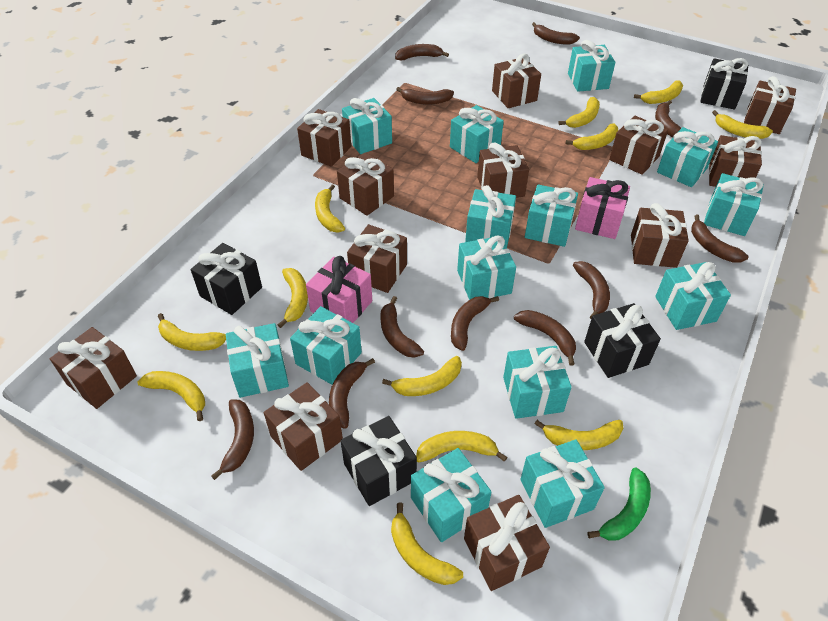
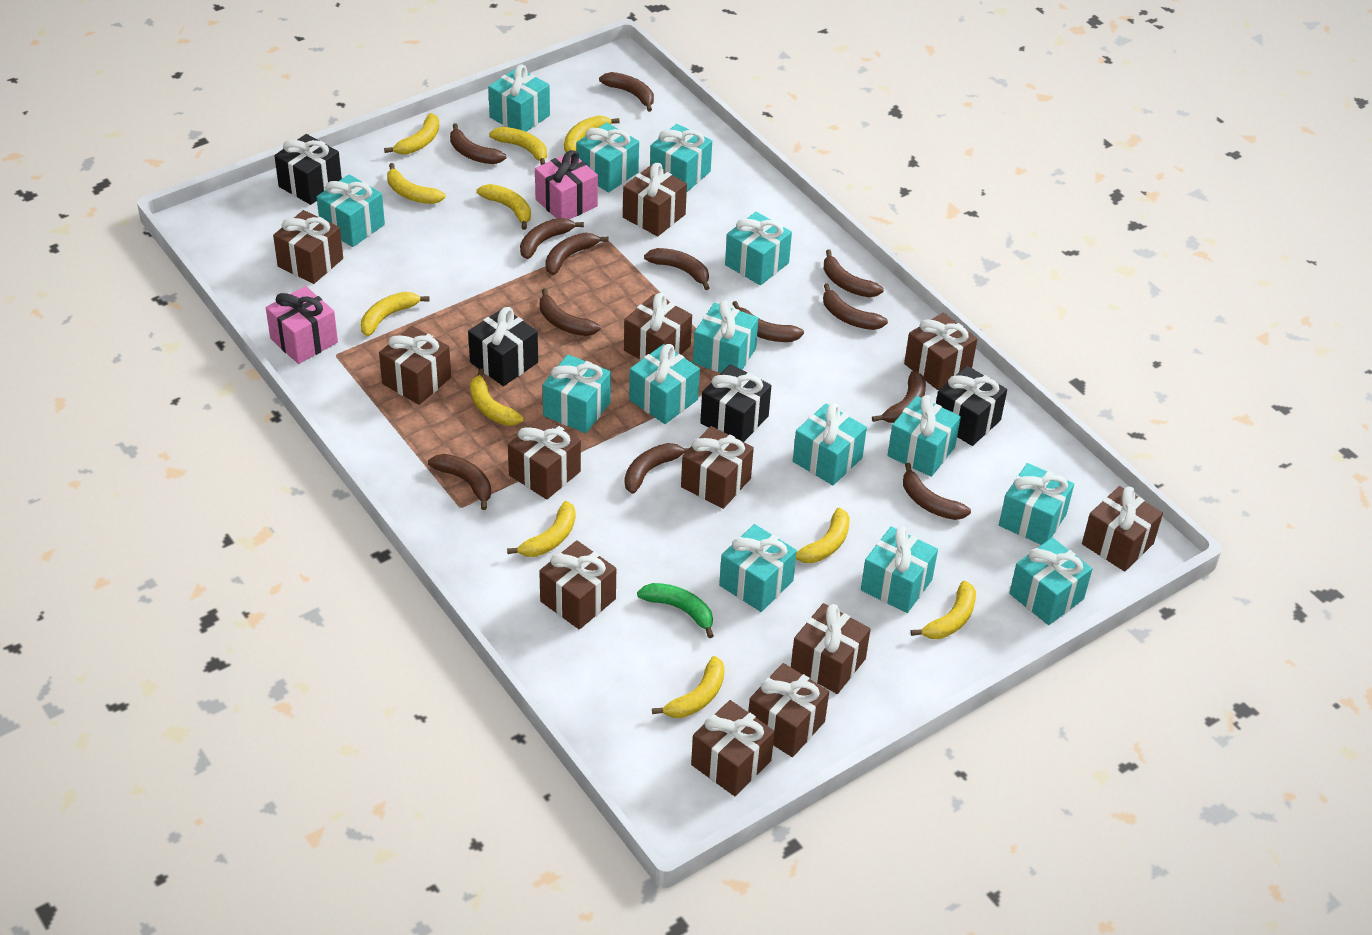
brown banana: [211,399,254,480] [329,358,375,429] [380,296,424,358] [395,44,449,60] [396,87,454,105] [451,296,499,351] [514,310,576,366] [532,22,580,45] [573,261,610,319] [655,100,681,138] [691,215,749,263] = 11 -> [428,454,491,510] [450,123,506,164] [520,218,584,259] [540,288,601,336] [545,233,609,275] [599,72,654,112] [624,443,689,494] [644,248,709,290] [732,301,804,342] [823,283,888,330] [824,249,884,297] [872,371,926,423] [903,463,971,520] = 13
yellow banana: [137,371,205,421] [158,313,226,351] [278,268,308,328] [315,184,345,232] [382,356,462,396] [391,503,463,585] [416,431,507,463] [534,420,623,450] [558,97,600,128] [566,123,618,150] [634,80,683,104] [712,110,773,139] = 12 -> [361,292,430,336] [384,113,439,155] [387,163,446,204] [470,368,524,426] [477,184,531,230] [489,127,547,165] [507,501,576,557] [564,115,620,153] [652,656,725,718] [796,508,850,563] [911,581,976,639] = 11

